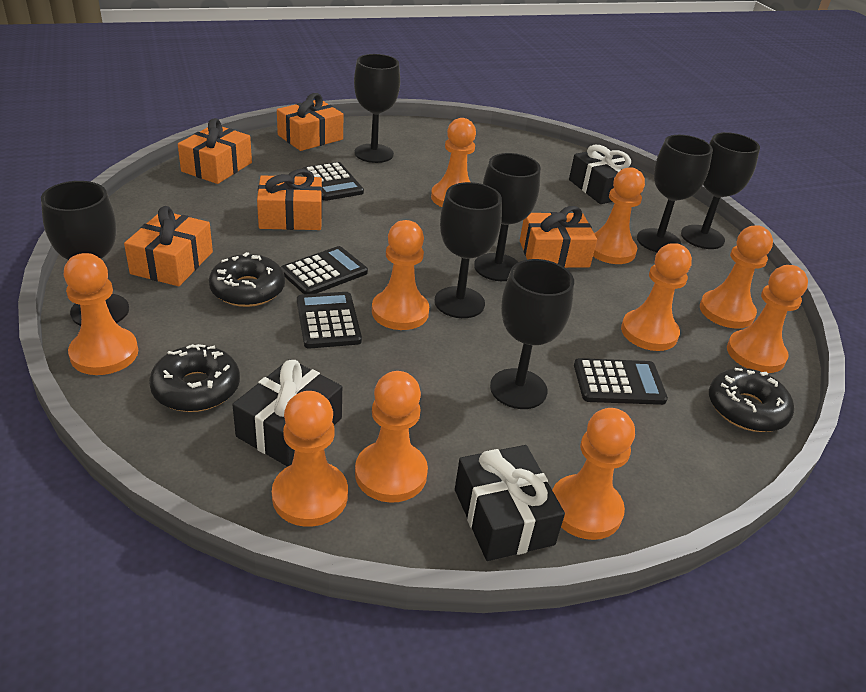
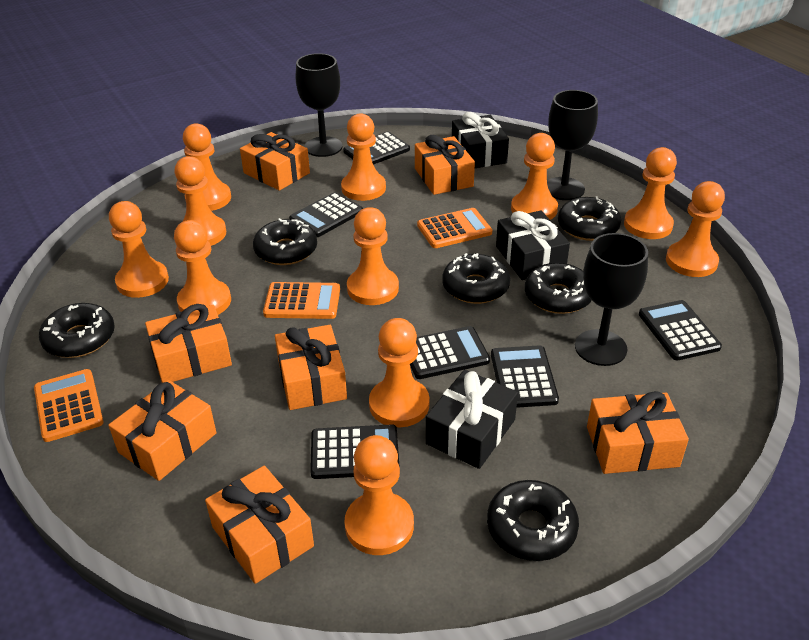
black calculator: [281,246,368,294] [297,292,362,348] [302,162,364,201] [574,358,668,405] = 4 -> [289,192,363,237] [310,424,400,479] [343,132,410,165] [410,326,490,379] [491,345,559,408] [639,300,722,361] = 6
black donut: [149,344,240,412] [209,252,285,307] [709,368,794,432] = 3 -> [39,303,115,358] [253,218,317,265] [442,253,510,304] [487,480,579,561] [525,263,592,314] [558,196,621,241] = 6
black goblet: [41,181,129,326] [354,54,400,163] [434,182,502,318] [474,153,541,281] [490,259,574,409] [637,135,713,252] [681,132,760,249] = 7 -> [296,53,343,157] [547,90,598,200] [575,233,648,366] = 3
orange calculator: none = 0 -> [34,369,104,442] [263,282,340,319] [417,208,492,248] = 3
orange gift: [124,206,213,286] [178,118,252,184] [257,169,322,230] [277,93,344,151] [520,206,597,268] = 5 -> [108,380,217,481] [145,304,232,383] [205,466,314,584] [240,132,310,191] [275,325,347,410] [415,135,475,195] [587,391,689,474] = 7
orange pawn: [64,253,138,375] [272,391,348,527] [355,371,428,503] [372,220,429,330] [431,118,476,207] [552,408,635,540] [593,167,645,264] [621,243,692,351] [700,225,773,329] [727,265,808,373] = 10 -> [109,201,169,298] [174,156,226,246] [174,220,231,315] [183,123,231,211] [341,113,386,201] [344,435,414,555] [347,207,399,305] [369,318,429,427] [511,133,558,220] [624,147,677,239] [666,181,725,277] = 11

